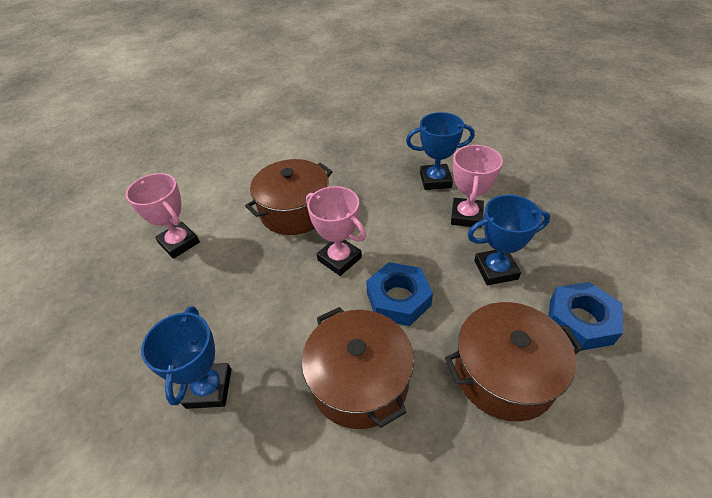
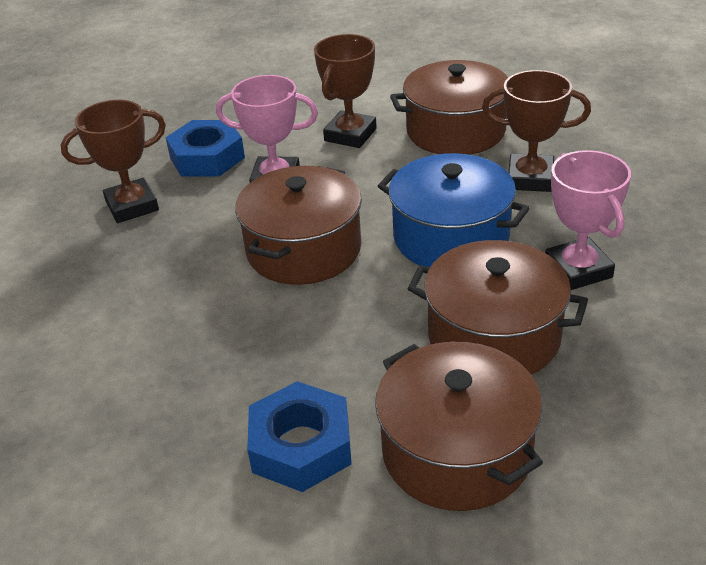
blue pot: none = 0 -> [378,153,529,267] = 1
blue trophy: [141,306,231,409] [406,112,475,190] [467,195,550,285] = 3 -> none = 0
brown pot: [245,159,333,235] [302,307,414,429] [445,302,583,422] = 3 -> [235,166,362,285] [375,342,543,511] [390,60,508,155] [407,240,588,375] = 4
brown trophy: none = 0 -> [61,100,166,223] [314,34,377,148] [482,70,591,192] = 3
pink trophy: [126,173,200,259] [306,186,366,276] [451,145,503,228] = 3 -> [216,75,318,182] [545,150,631,290] = 2

